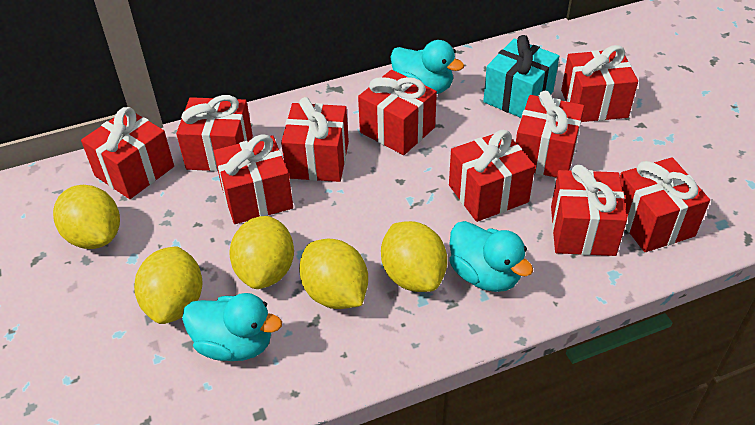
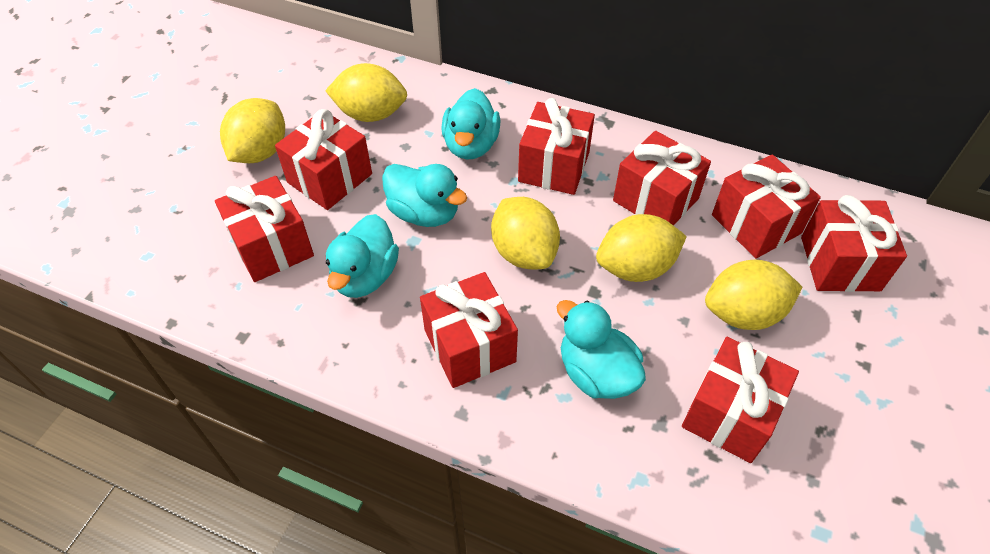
red gift: [81,107,174,199] [176,95,253,172] [213,134,293,224] [281,97,349,182] [358,70,437,155] [449,130,535,222] [516,91,584,178] [551,165,627,256] [561,45,638,122] [620,157,710,252] = 10 -> [215,176,314,282] [275,109,372,210] [420,272,518,388] [518,98,595,195] [613,131,711,226] [682,337,799,463] [712,154,821,258] [801,195,907,292] = 8
turquoise duck: [182,293,282,361] [391,40,464,94] [449,221,533,292] = 3 -> [326,214,399,298] [382,164,467,227] [441,88,500,160] [557,300,646,399] = 4
turquoise gift: [483,35,559,118] = 1 -> none = 0

